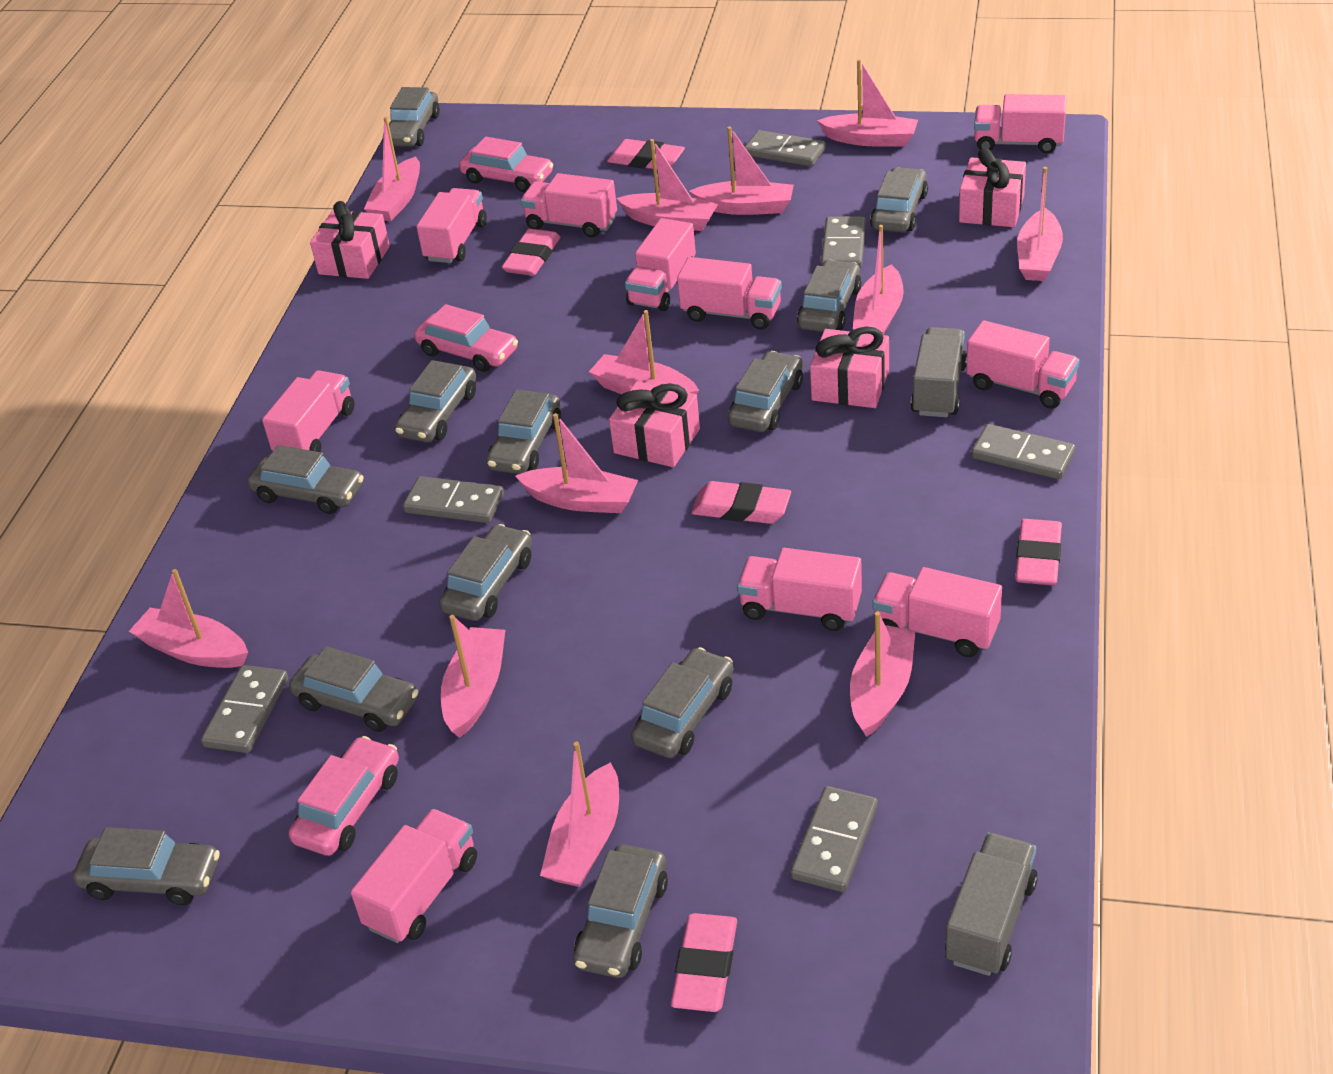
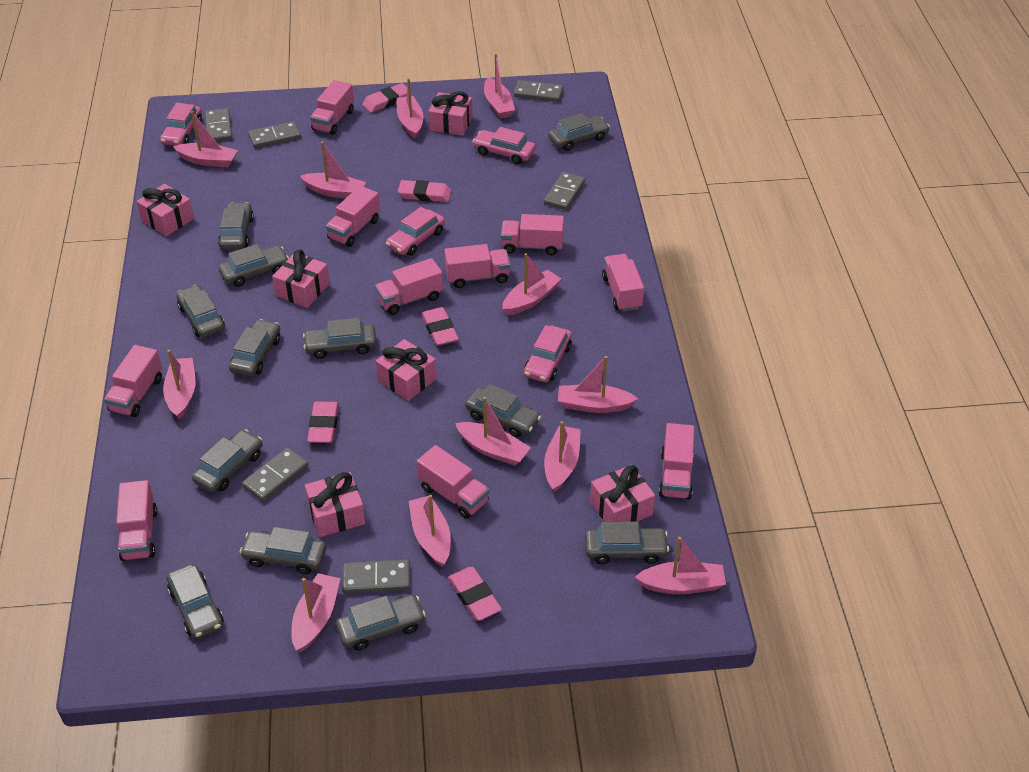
grey truck: [911,327,967,417] [945,833,1038,976] = 2 -> none = 0
pink car: [289,736,399,856] [414,304,518,372] [459,137,553,192] = 3 -> [160,103,202,146] [386,207,445,256] [472,127,536,164] [524,325,572,382] = 4
pink gift: [310,201,390,279] [609,381,700,467] [810,326,889,408] [959,148,1026,227] = 4 -> [136,184,194,236] [272,249,330,308] [305,472,365,537] [376,339,437,401] [429,91,473,136] [590,465,655,522] = 6

